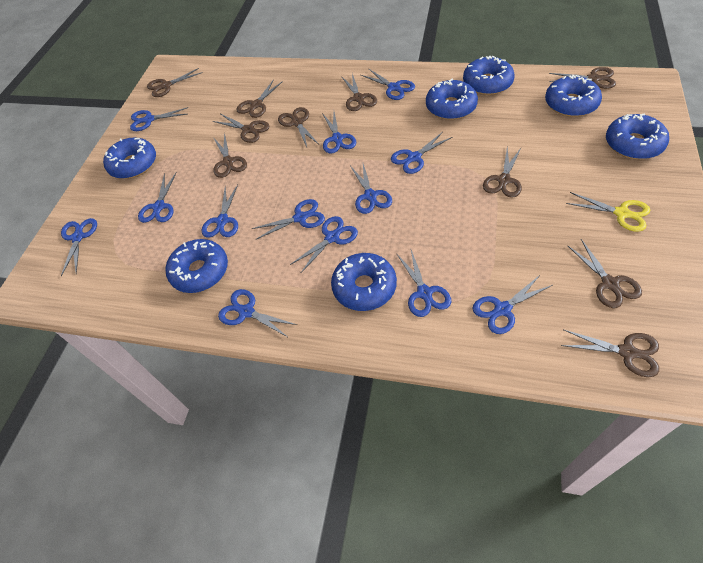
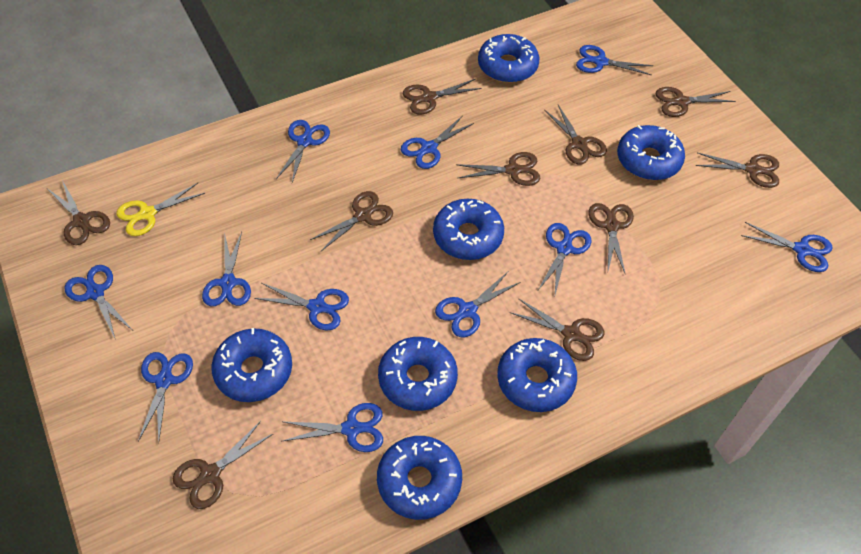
blue scissors: [61,218,97,276] [130,107,188,131] [138,172,177,223] [201,184,238,237] [218,289,297,338] [252,199,325,239] [290,216,358,273] [322,112,356,154] [350,164,392,214] [361,68,415,100] [391,132,452,174] [396,250,451,317] [472,274,552,334] = 13 -> [64,265,132,340] [138,352,193,442] [202,232,251,306] [254,283,349,330] [276,120,330,183] [283,403,383,452] [401,115,474,169] [435,272,521,337] [538,223,592,295] [576,45,653,75] [741,222,833,272] = 11

